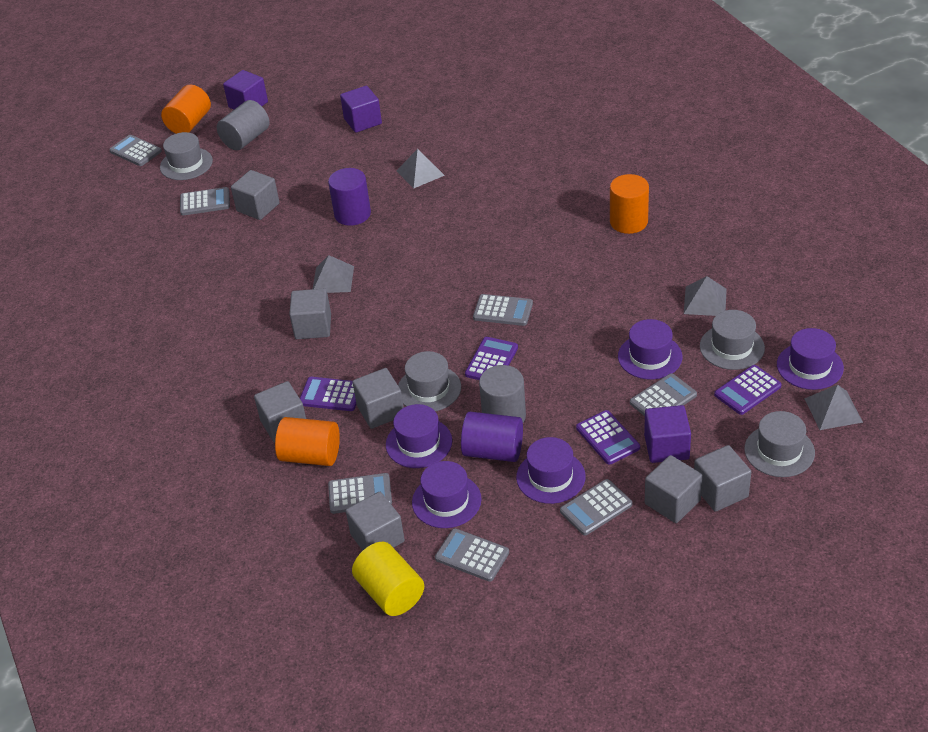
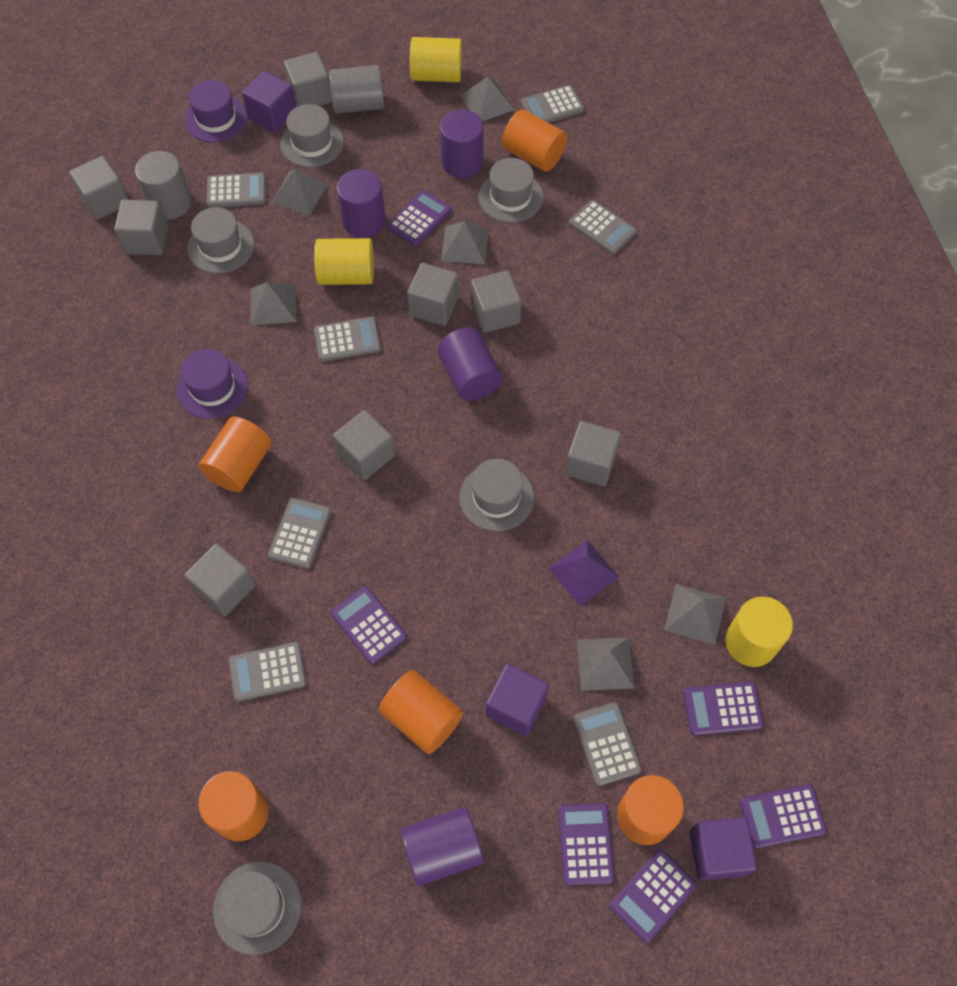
grey cube: [231,170,280,220] [254,381,306,443] [289,289,331,339] [346,492,405,551] [352,368,404,429] [645,455,703,523] [694,445,751,512] = 7 -> [69,156,128,220] [114,199,169,255] [184,543,256,616] [284,52,332,107] [333,410,395,480] [407,263,459,326] [471,270,521,333] [565,421,621,487] = 8
grey hat: [160,132,213,180] [398,351,461,411] [700,310,765,370] [744,411,815,477] = 4 -> [187,207,254,273] [213,861,301,955] [280,104,344,167] [459,459,534,531] [478,158,543,223] = 5
grey pyramid: [313,255,354,293] [396,149,445,189] [684,276,727,316] [804,385,863,430] = 4 -> [251,282,297,325] [271,169,328,215] [441,221,489,264] [460,77,514,121] [577,637,634,691] [664,584,726,645] = 6
orange cylinder: [161,85,211,134] [275,417,340,466] [610,174,649,234] = 3 -> [198,771,269,841] [199,417,271,492] [379,670,463,754] [502,109,567,172] [617,775,684,845] = 5
purple calculator: [300,377,356,411] [465,337,518,380] [576,410,640,465] [714,365,782,415] = 4 -> [330,586,407,664] [387,190,452,246] [558,803,614,885] [610,849,697,943] [683,682,764,736] [740,784,827,848] = 6
purple cylinder: [328,168,371,226] [461,412,523,462] = 2 -> [337,169,386,238] [400,807,484,886] [437,327,502,401] [440,110,484,178] = 4
purple hat: [386,404,452,468] [412,461,482,528] [516,437,586,504] [618,319,682,380] [777,328,844,390] = 5 -> [177,349,248,419] [185,80,248,143] = 2
purple pyramid: none = 0 -> [548,540,620,606] = 1
yellow cylinder: [352,542,424,616] = 1 -> [314,238,374,285] [410,37,462,82] [725,597,793,667] = 3

